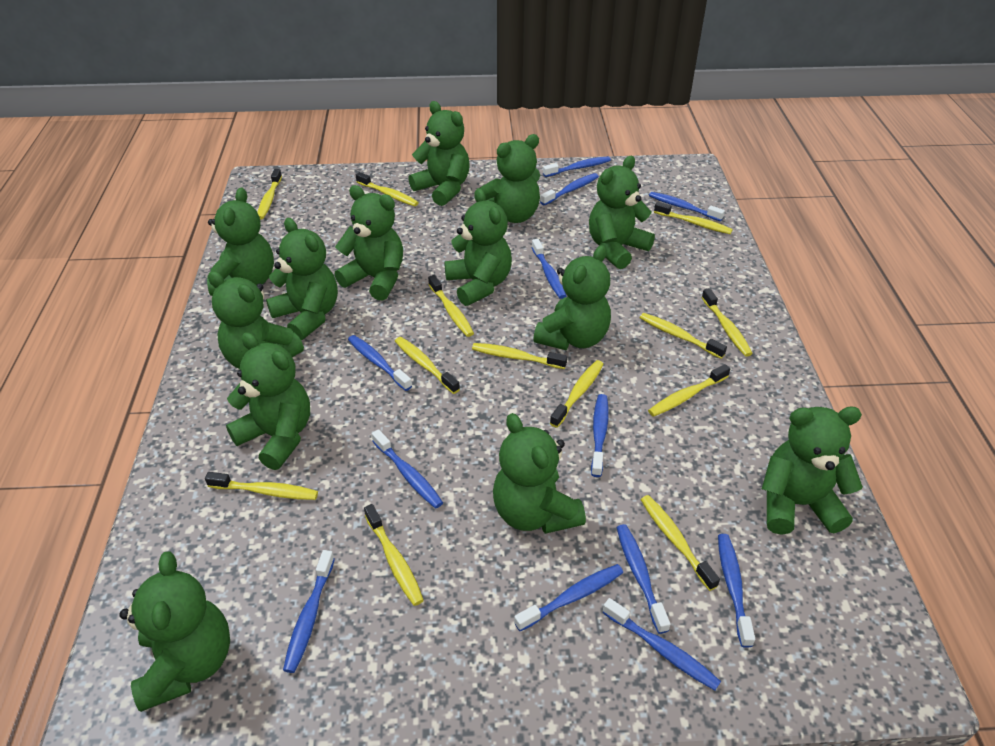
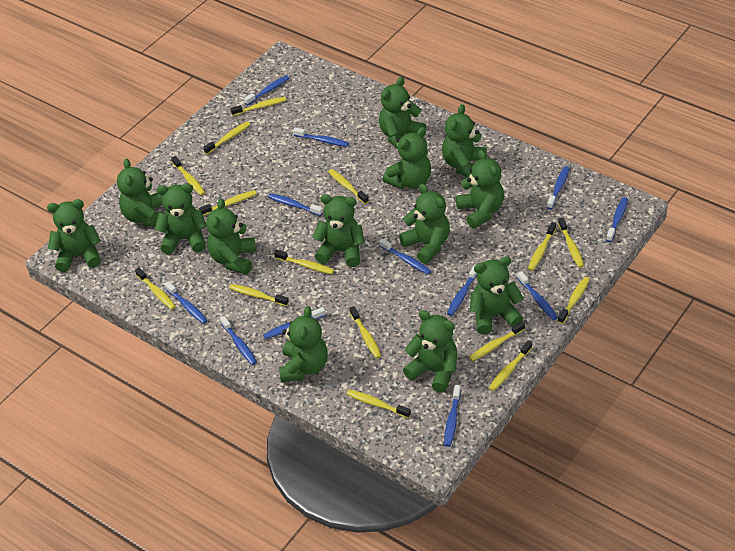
yellow toothbrush: [205,472,318,500] [257,169,282,220] [356,172,419,206] [364,504,424,606] [395,337,460,394] [428,275,474,337] [472,343,567,369] [550,360,604,428] [640,313,727,359] [641,495,720,591] [648,364,730,417] [654,201,733,234] [701,288,753,357] = 13 -> [135,267,176,310] [171,156,205,195] [199,190,257,216] [203,122,250,154] [229,284,289,306] [230,97,286,116] [274,250,334,274] [328,169,369,204] [347,390,411,418] [350,306,381,359] [469,321,525,361] [489,341,532,391] [528,222,556,271] [558,218,584,268] [558,277,590,324] = 15

